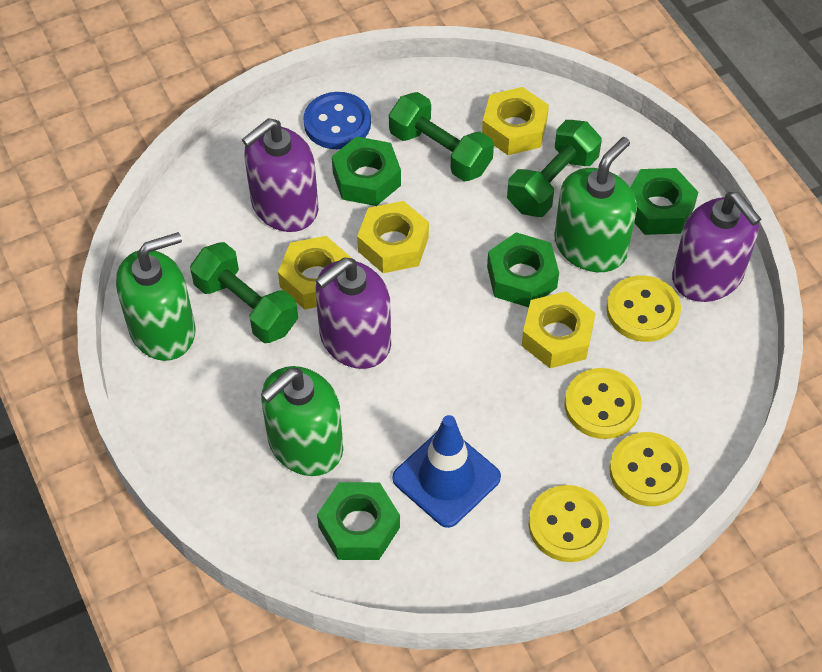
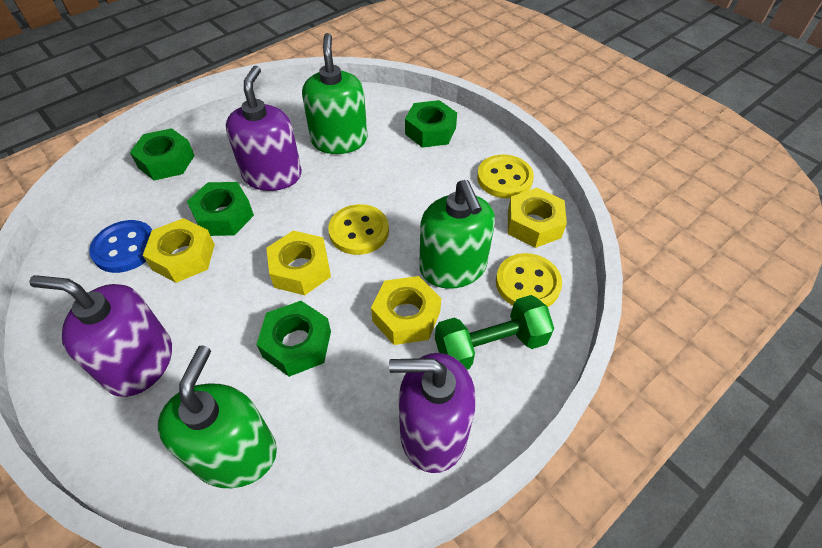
blue traffic cone: [392,415,501,528] = 1 -> none = 0
green dumbbell: [190,242,298,343] [389,92,494,181] [507,120,602,217] = 3 -> [435,295,554,370] = 1
yellow button: [528,485,609,562] [565,368,642,439] [607,275,681,342] [609,432,689,506] = 4 -> [328,204,389,255] [477,154,534,198] [496,253,562,307] = 3

